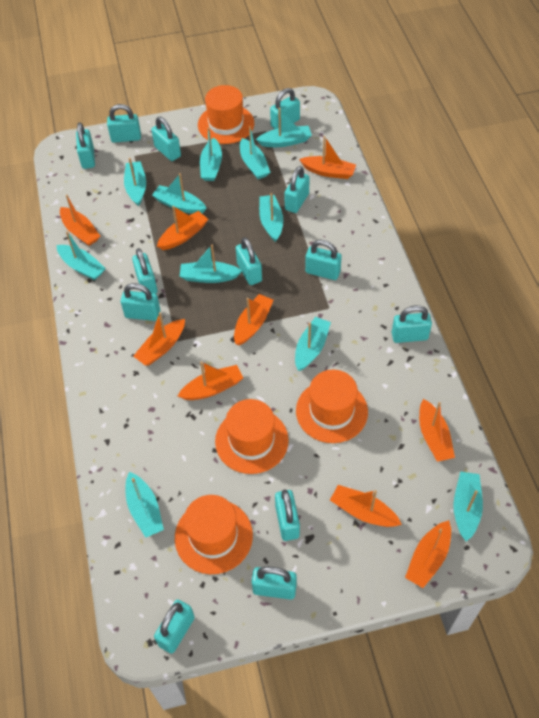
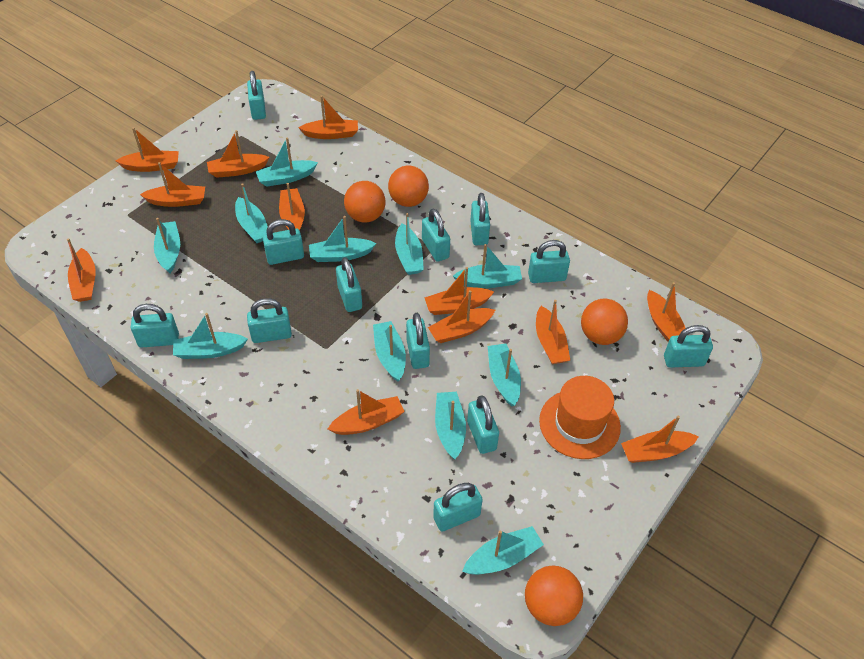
orange ball: none = 0 -> [344,181,386,222] [388,166,429,207] [525,566,583,626] [581,299,628,345] = 4
orange boat: [60,195,100,246] [133,312,185,366] [157,206,208,250] [178,361,243,400] [234,294,274,345] [299,136,356,179] [330,485,402,527] [405,520,451,588] [419,399,455,462] = 9 -> [67,238,96,302] [116,127,179,172] [140,162,205,207] [207,130,269,178] [279,183,305,231] [298,95,358,139] [328,389,405,435] [424,267,494,315] [428,290,495,343] [536,300,570,364] [621,416,699,463] [647,282,685,342] = 12
orange hat: [175,495,253,574] [198,85,254,144] [215,399,289,474] [296,369,368,443] = 4 -> [539,376,621,459] = 1
turquoise padlock: [76,122,95,169] [107,104,141,143] [121,283,161,321] [132,248,157,294] [151,117,181,161] [154,600,195,654] [236,237,262,285] [252,567,297,600] [270,88,300,129] [275,489,300,541] [285,166,310,213] [305,240,342,280] [392,305,432,343] = 13 -> [131,304,179,348] [247,71,266,120] [247,298,292,343] [263,219,304,265] [336,257,362,312] [406,313,430,369] [422,209,450,262] [433,483,483,531] [467,395,499,454] [470,193,490,245] [528,240,570,283] [664,325,713,368] = 12

